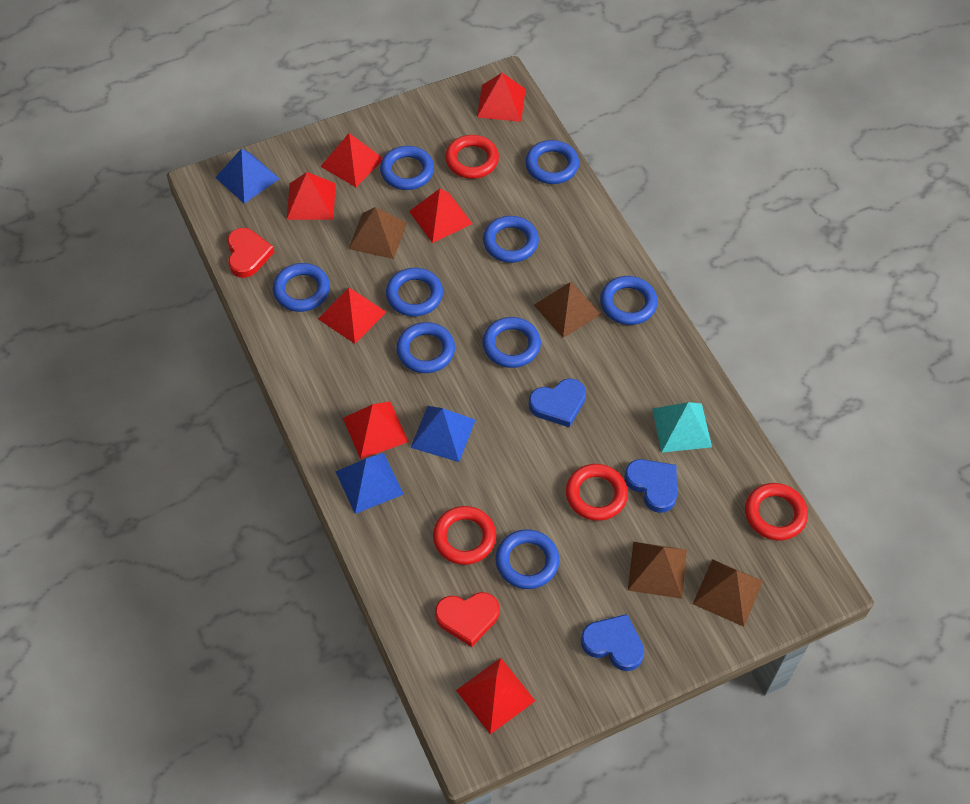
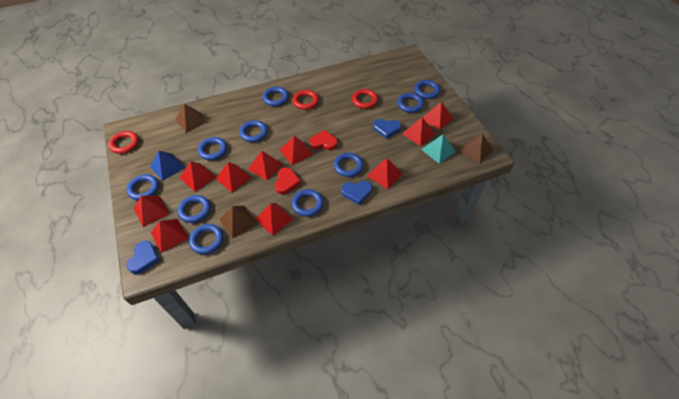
blue pyramid: [215,148,280,203] [335,453,404,514] [410,406,475,462] = 3 -> [150,151,185,181] = 1
blue ring: [273,263,330,312] [380,146,434,190] [386,268,443,317] [396,322,455,373] [482,317,541,368] [483,216,539,263] [495,529,559,589] [525,140,579,184] [600,276,658,325] = 9 -> [126,174,159,201] [178,195,211,223] [189,224,223,254] [198,137,227,160] [239,120,268,142] [262,87,289,106] [291,189,323,217] [334,153,364,177] [397,93,424,113] [414,80,440,99] = 10
brown pyramid: [349,207,407,259] [534,282,601,338] [628,542,687,599] [693,559,763,627] = 4 -> [175,104,207,133] [219,205,257,238] [459,134,493,164] = 3
red pyramid: [287,172,336,220] [318,288,386,344] [320,133,383,187] [343,401,409,459] [409,189,473,243] [456,658,535,734] [477,73,526,122] = 7 -> [133,196,170,227] [151,219,188,253] [180,161,216,192] [216,162,252,193] [248,151,283,180] [255,203,294,236] [280,136,313,165] [368,159,403,189] [402,117,435,146] [423,102,453,130] = 10
red ring: [433,506,496,565] [445,135,499,179] [566,464,628,521] [745,483,808,541] = 4 -> [108,131,139,154] [292,90,319,110] [352,89,378,109] = 3

